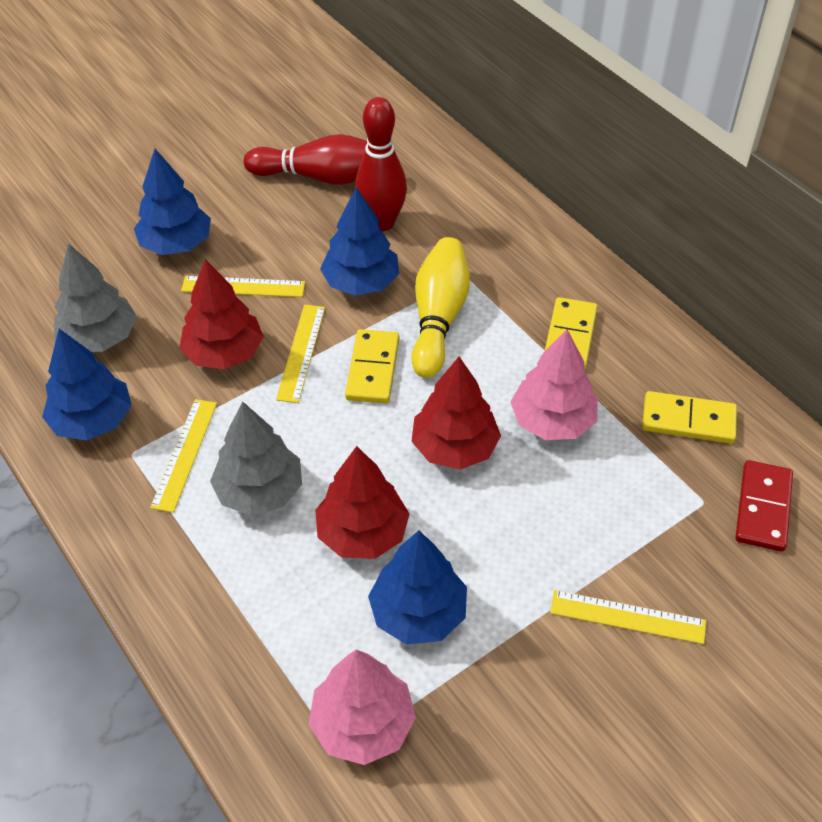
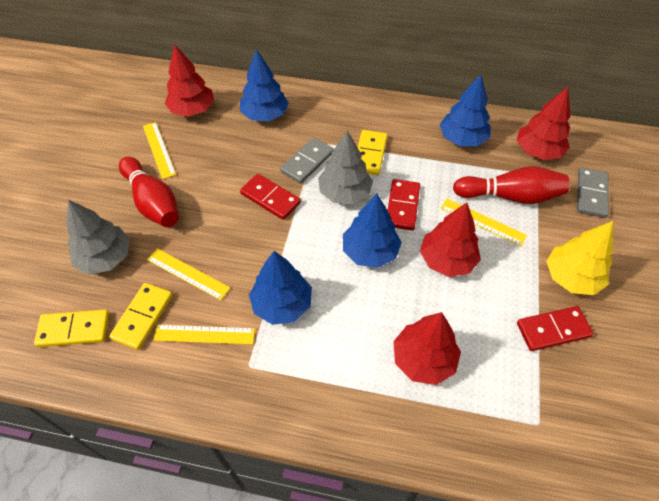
grey domino: none = 0 -> [280,137,334,184] [577,167,609,218] = 2
pink tree: [309,650,416,765] [510,329,598,440] = 2 -> none = 0
red domino: [735,460,793,552] = 1 -> [240,174,301,220] [387,179,420,230] [517,306,594,351] = 3
red tree: [179,259,264,369] [315,446,409,559] [411,357,501,469] = 3 -> [165,44,214,117] [393,312,461,385] [420,202,481,277] [517,87,571,160] = 4
yellow bowling pin: [411,237,470,378] = 1 -> none = 0
yellow tree: none = 0 -> [546,221,613,295] = 1

